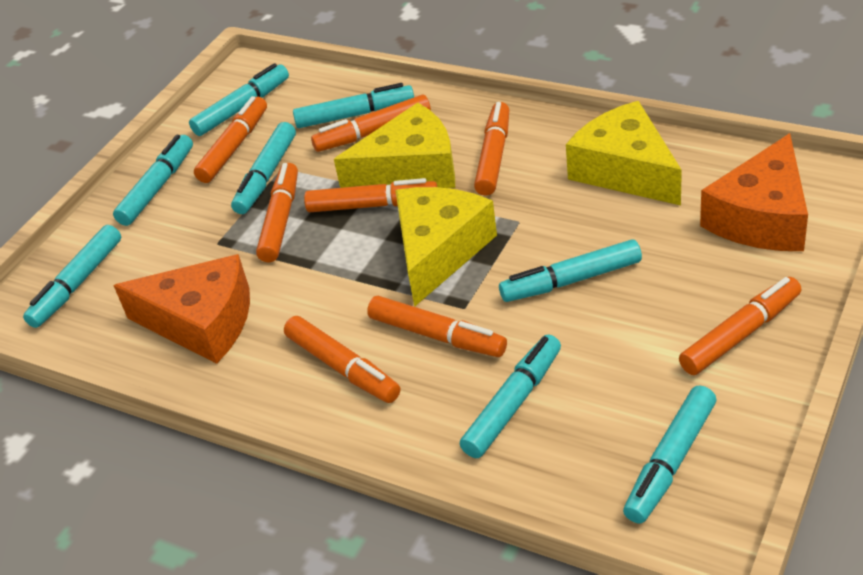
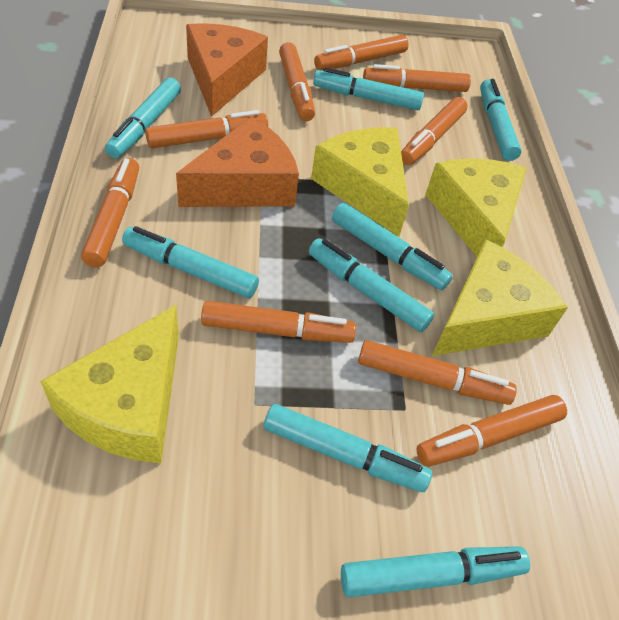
orange marker: [194,96,267,183] [256,163,298,262] [284,316,400,403] [304,178,437,212] [311,95,431,152] [367,296,507,357] [474,102,509,196] [679,277,801,375] = 8 -> [81,158,139,267] [145,110,268,148] [201,301,356,343] [279,42,315,121] [314,35,409,70] [358,340,517,405] [363,64,471,92] [401,97,468,165] [417,395,567,467] = 9
yellow cheese: [334,103,455,188] [395,187,497,307] [566,101,682,206] = 3 -> [40,305,179,463] [311,127,409,237] [425,158,526,257] [432,239,568,356] = 4

